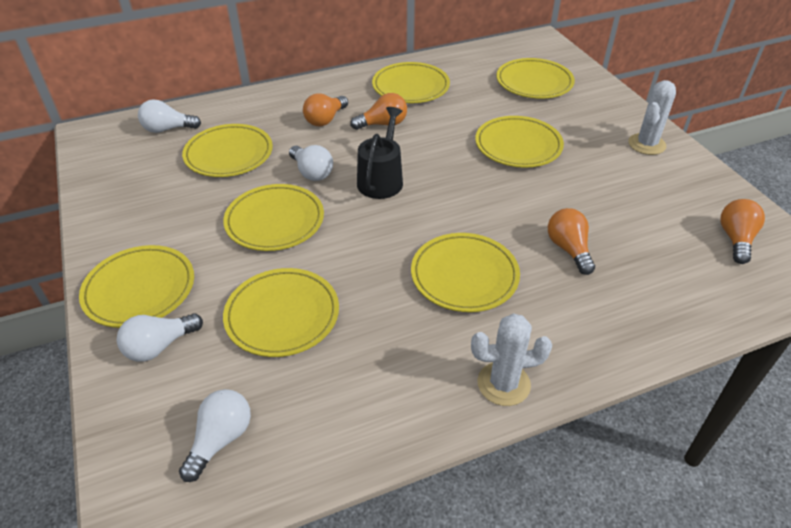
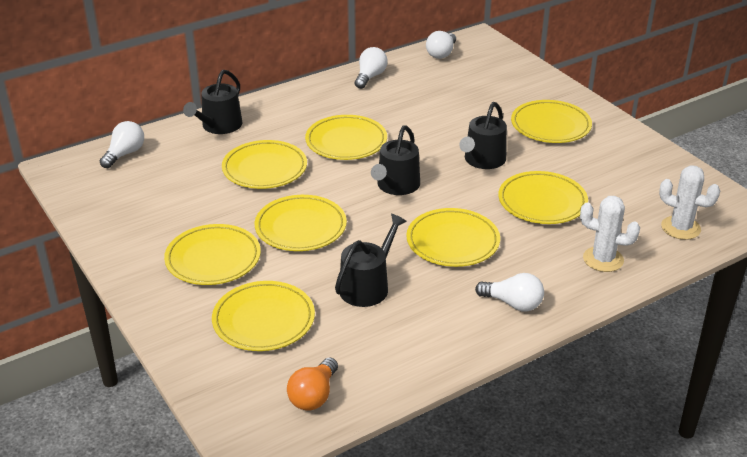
black watering can: [357,107,403,199] = 1 -> [183,70,242,134] [335,214,407,307] [371,125,420,195] [459,102,507,169] = 4
orange light bulb: [303,93,348,126] [350,93,407,130] [548,208,595,275] [720,199,765,264] = 4 -> [287,357,338,411] = 1

